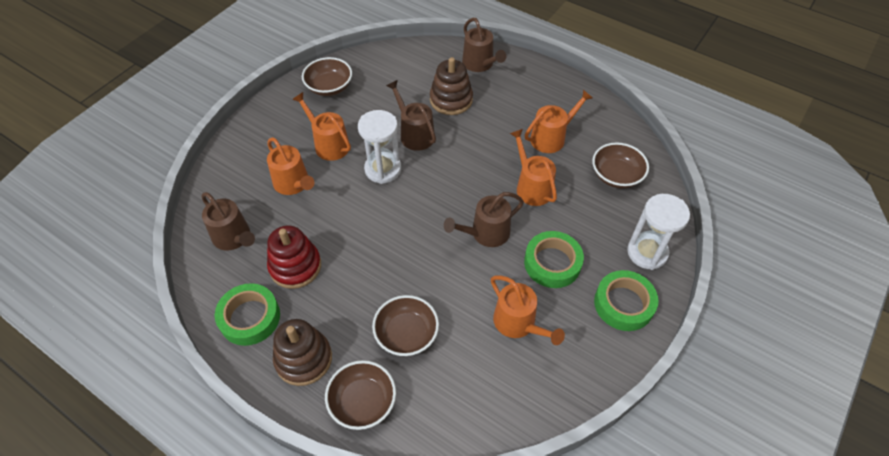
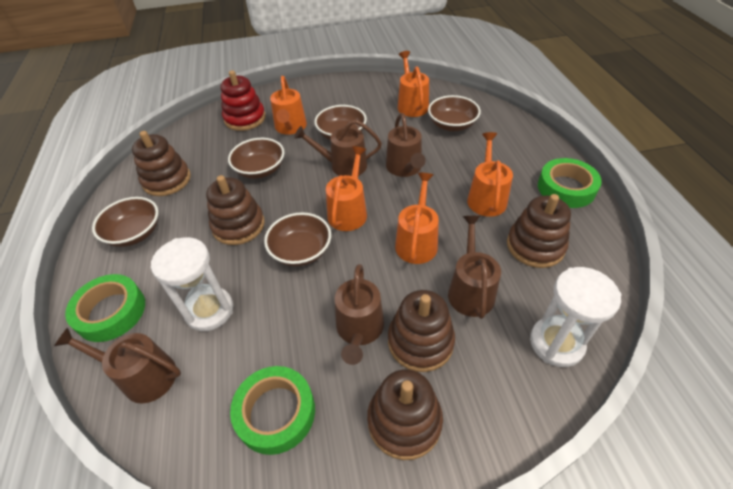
brown bowl: [302,57,352,96] [325,360,396,430] [372,295,439,356] [592,142,649,188] = 4 -> [92,197,159,247] [228,138,285,179] [264,212,331,267] [314,105,367,140] [428,95,481,131] = 5
brown stacking toy: [273,319,332,386] [430,57,473,115] = 2 -> [132,131,191,196] [206,175,265,245] [367,369,443,460] [388,290,455,372] [507,194,571,268] = 5
brown watering can: [202,192,255,250] [386,80,436,151] [444,192,524,247] [462,18,506,72] = 4 -> [54,327,181,403] [294,120,382,176] [335,264,384,365] [386,113,426,177] [448,216,501,319] = 5

